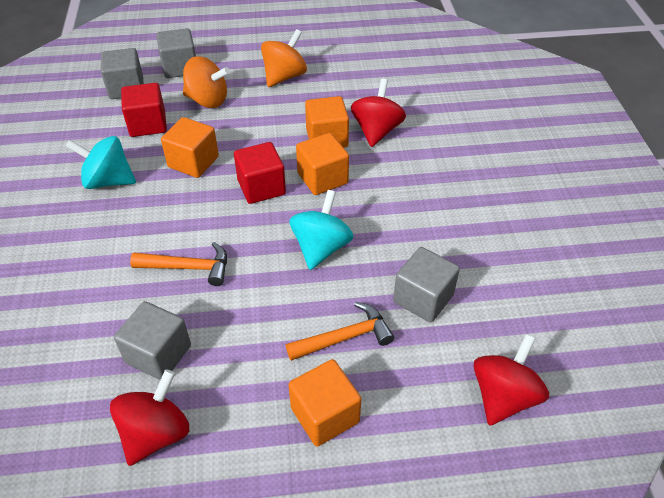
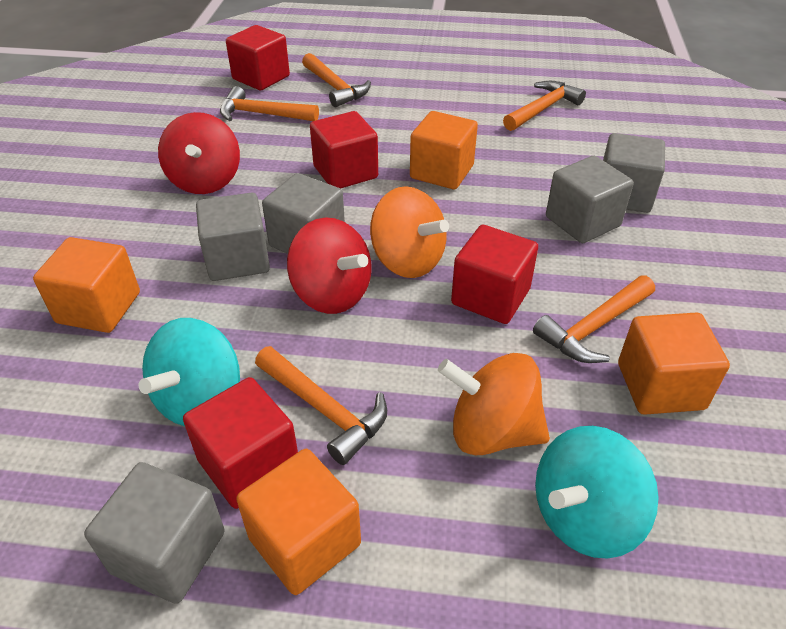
grey cube: [101,48,144,99] [114,301,191,380] [156,28,196,78] [393,247,460,322] = 4 -> [84,462,225,604] [196,193,270,281] [262,173,345,254] [546,156,634,243] [603,133,665,213] = 5
orange hammer: [130,242,227,286] [286,302,394,361] = 2 -> [220,86,319,121] [255,346,387,465] [302,53,371,107] [503,81,586,131] [533,275,655,363] = 5
red cube: [121,83,167,137] [234,142,286,204] = 2 -> [183,377,298,509] [226,25,290,90] [310,111,378,189] [451,225,538,324] = 4
red spinning top: [110,369,189,466] [351,79,406,147] [473,334,549,426] = 3 -> [158,112,240,194] [287,217,371,314] = 2

